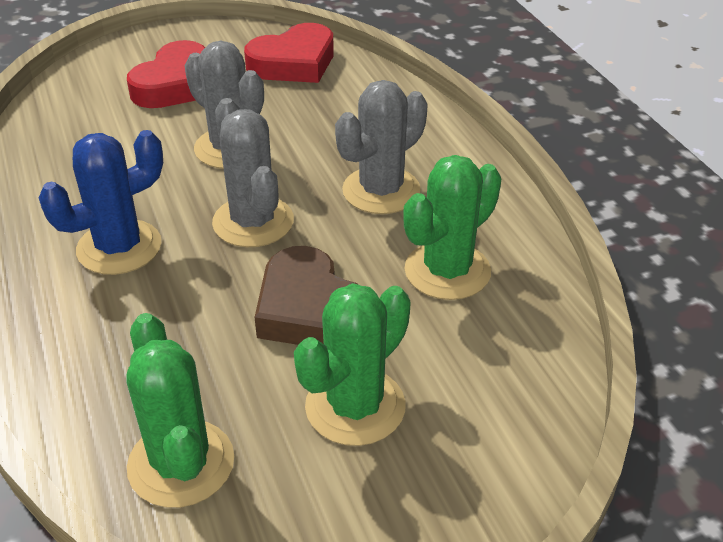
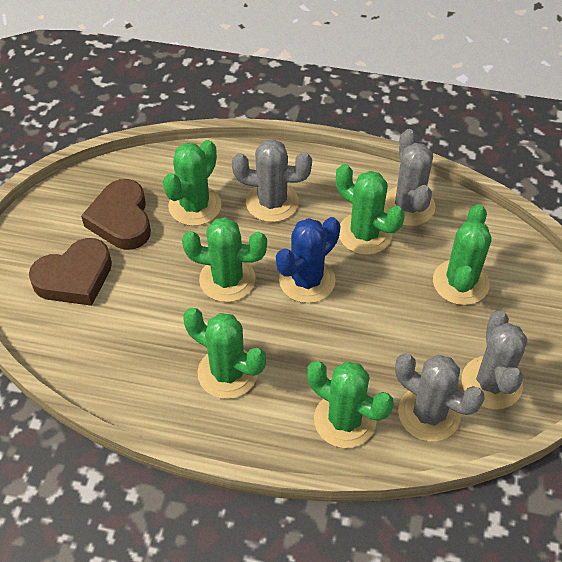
brown heart: [254,246,359,345] = 1 -> [29,238,112,306] [81,179,151,250] = 2
green cactus: [126,313,234,508] [294,283,411,446] [403,155,502,300] = 3 -> [163,140,222,226] [182,217,267,302] [183,308,266,399] [307,361,394,448] [336,164,405,255] [433,204,491,305] = 6
grey cactus: [184,41,264,169] [212,98,294,247] [335,80,428,214] = 3 -> [232,139,312,222] [384,129,435,226] [395,353,485,441] [462,310,527,409] = 4
red heart: [127,40,205,108] [244,23,334,83] = 2 -> none = 0

